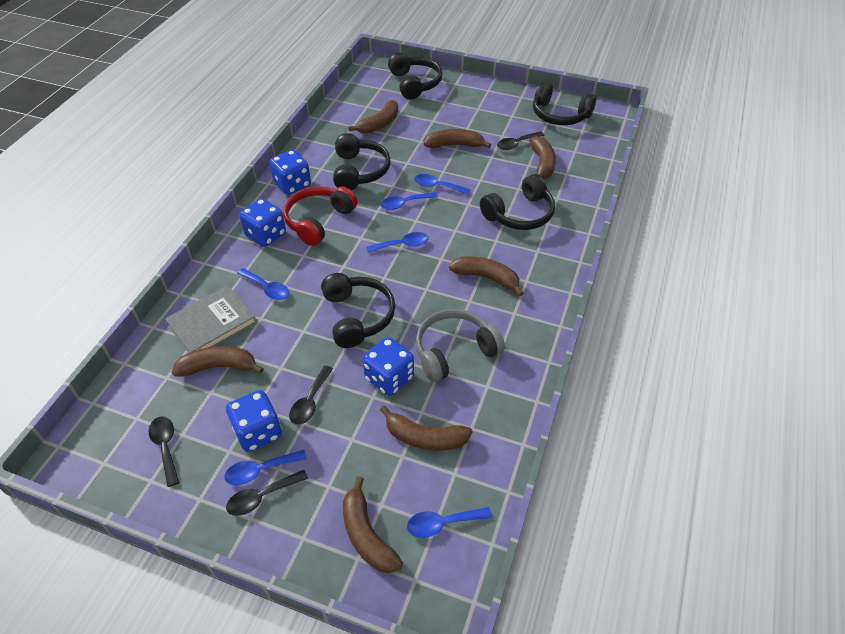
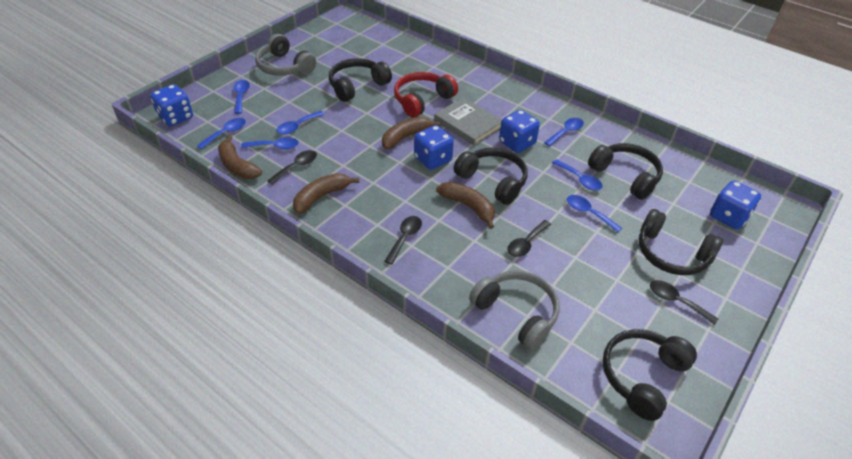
blue spoon: [224,450,307,485] [237,268,289,300] [366,232,428,253] [380,192,438,210] [407,507,492,538] [414,174,471,195] = 6 -> [197,118,246,149] [233,80,250,114] [241,137,299,149] [277,111,324,135] [544,118,584,147] [552,159,603,191] [567,195,622,233] = 7
brown banana: [172,346,264,376] [343,476,403,573] [348,100,398,134] [380,406,473,451] [424,129,491,148] [449,256,524,296] [529,136,556,179] = 7 -> [218,135,262,179] [293,173,359,214] [382,117,441,149] [436,182,495,229] = 4
grey headphones: [416,309,505,382] = 1 -> [255,34,316,76] [469,270,559,350] = 2

